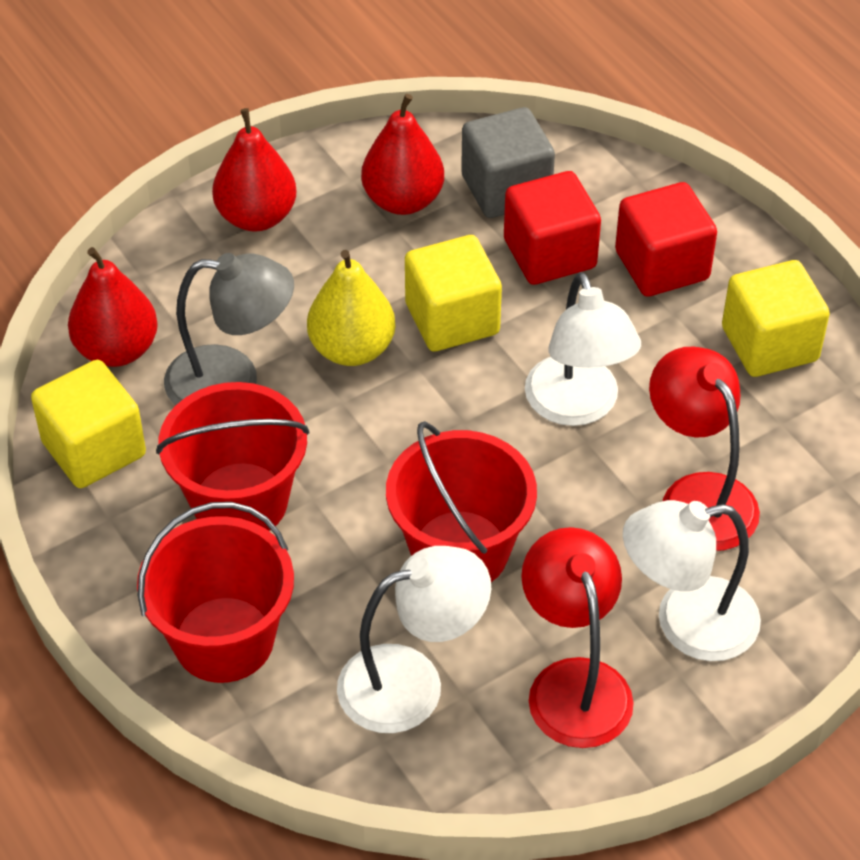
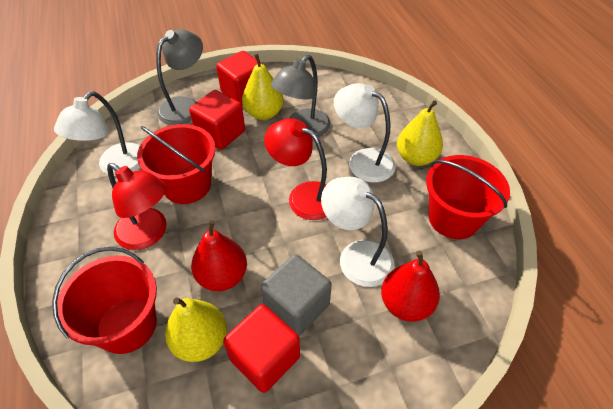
grey lamp: [164,253,294,405] = 1 -> [156,29,203,125] [271,55,331,137] = 2
red cube: [504,171,601,285] [615,182,717,297] = 2 -> [189,90,245,150] [216,51,262,106] [223,304,300,393] = 3
red pear: [68,247,158,367] [212,108,296,232] [361,94,444,215] = 3 -> [191,220,247,291] [381,251,440,322] = 2
yellow cube: [31,360,146,488] [405,235,502,352] [722,260,830,377] = 3 -> none = 0
yellow pear: [307,250,395,366] = 1 -> [165,297,227,362] [242,53,283,120] [397,100,443,166] = 3

